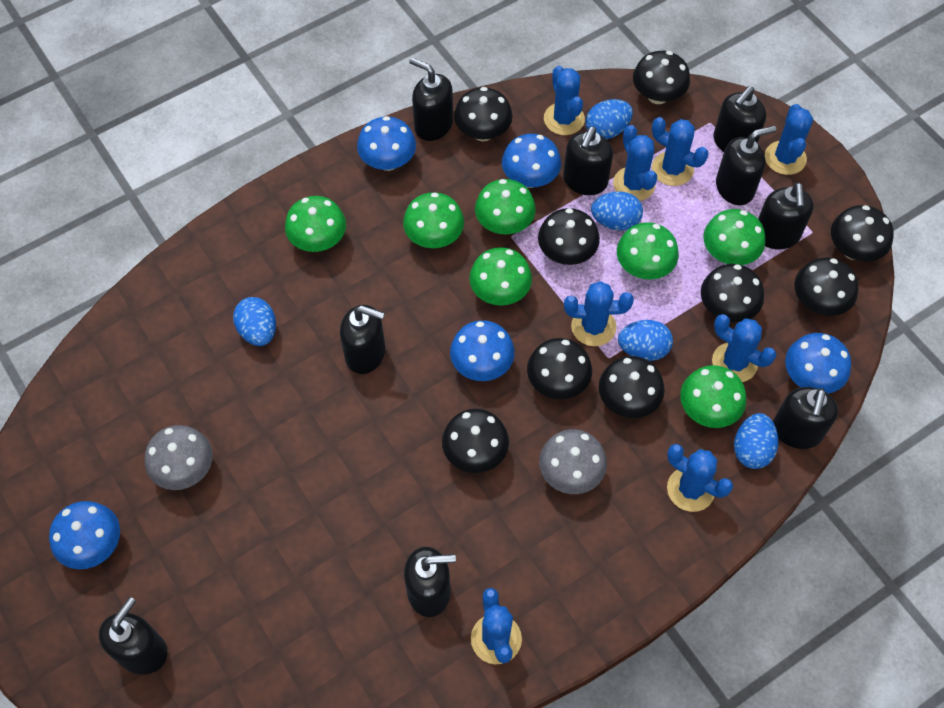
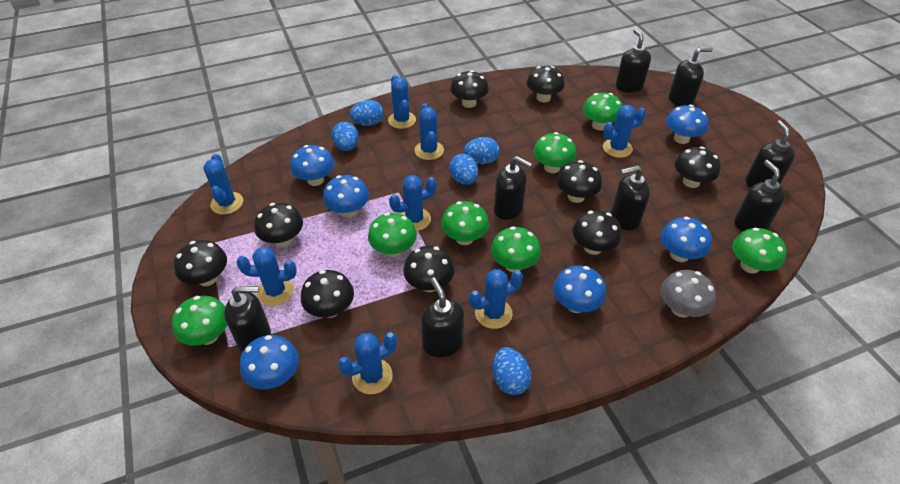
black soap dispenser: [99,597,168,674] [340,305,385,374] [404,547,456,617] [409,58,453,141] [563,126,613,195] [713,86,766,152] [716,126,776,205] [758,183,814,249] [773,387,838,449] = 9 -> [224,286,271,352] [421,277,464,357] [494,156,532,220] [611,165,650,231] [616,29,651,93] [669,47,713,106] [734,160,786,231] [746,120,795,188] = 8
blue mushroom: [49,501,120,569] [357,116,416,171] [450,320,515,381] [502,134,561,188] [785,333,851,393] = 5 -> [240,335,299,389] [290,145,335,186] [323,175,369,218] [553,265,606,313] [661,217,712,262] [666,105,708,144] = 6
grey mushroom: [145,425,213,490] [539,429,607,494] = 2 -> [661,270,716,318] = 1

